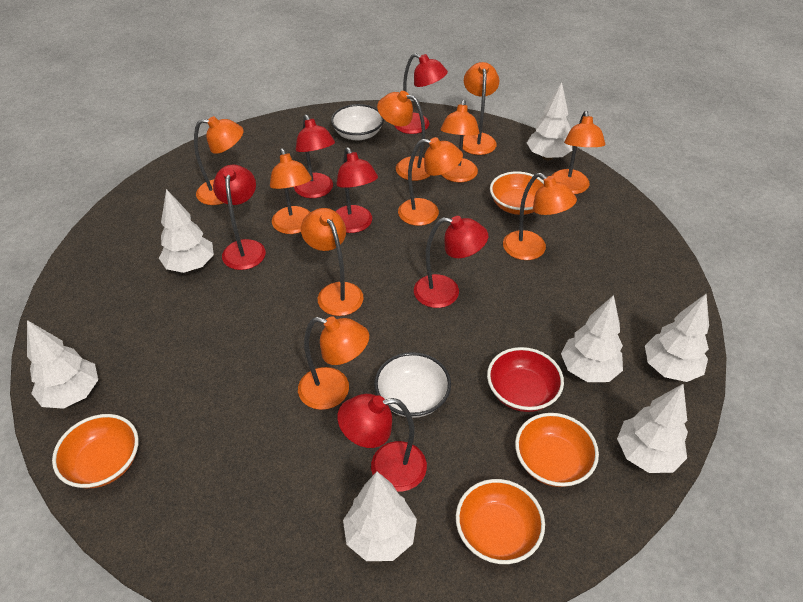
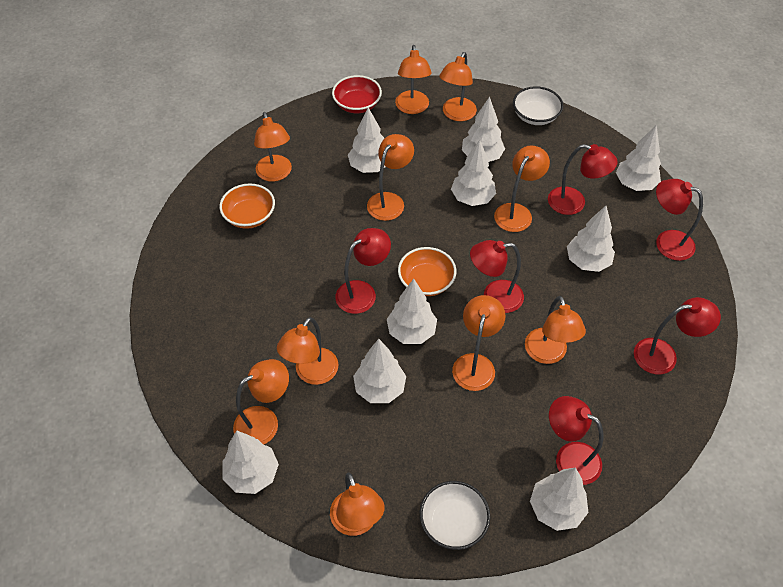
orange bowl: [52,414,139,488] [456,479,545,564] [490,171,544,215] [515,413,599,487] = 4 -> [220,183,275,229] [398,247,456,296] = 2
white tree: [27,320,98,409] [159,189,214,273] [343,472,417,561] [527,82,572,160] [561,295,623,382] [617,384,688,473] [645,294,709,382] = 7 -> [222,430,279,494] [348,107,386,173] [353,339,406,403] [387,279,437,344] [451,140,496,206] [462,97,505,162] [530,468,588,531] [567,206,615,272] [616,125,661,191] = 9

